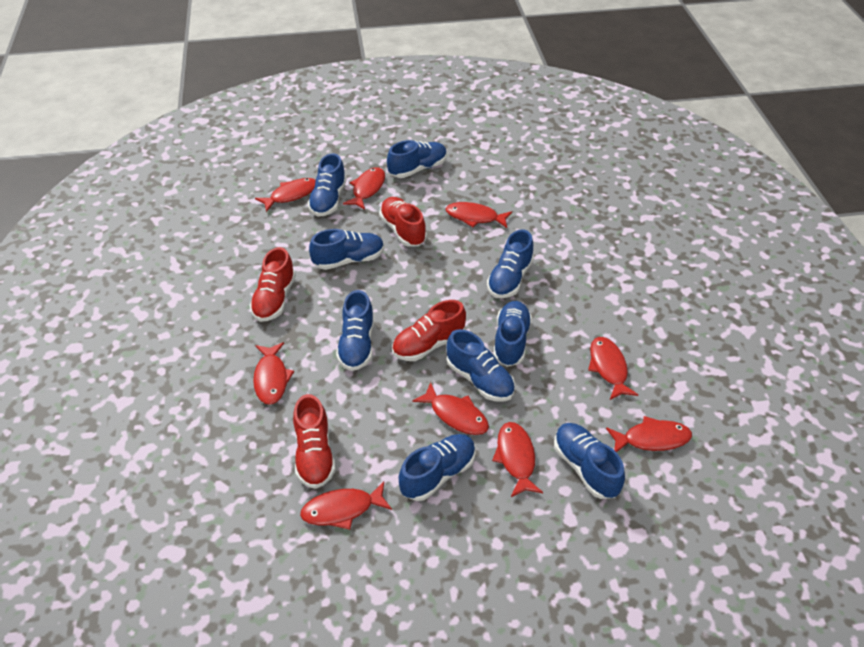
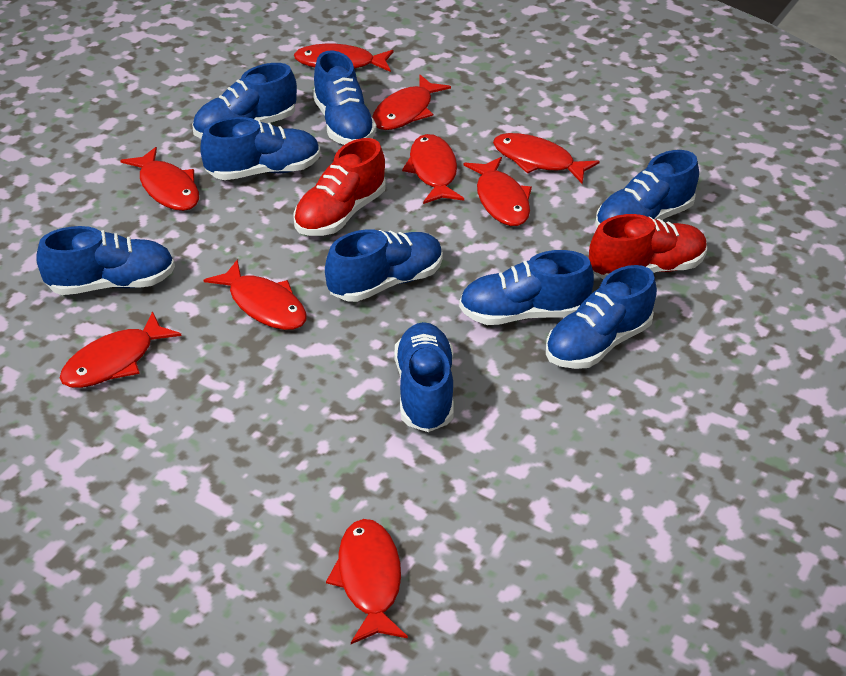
red shoe: [250,247,296,322] [293,394,336,489] [379,197,427,247] [392,300,466,361] = 4 -> [293,138,385,236] [589,214,707,280] = 2

